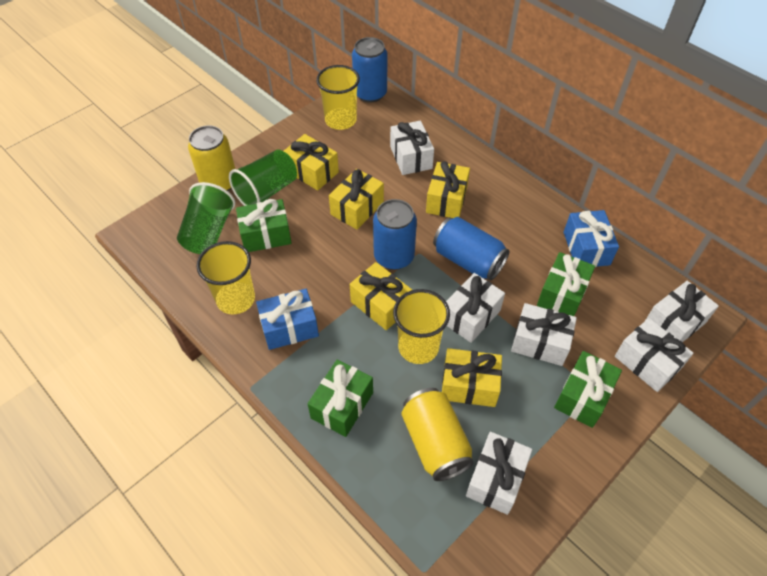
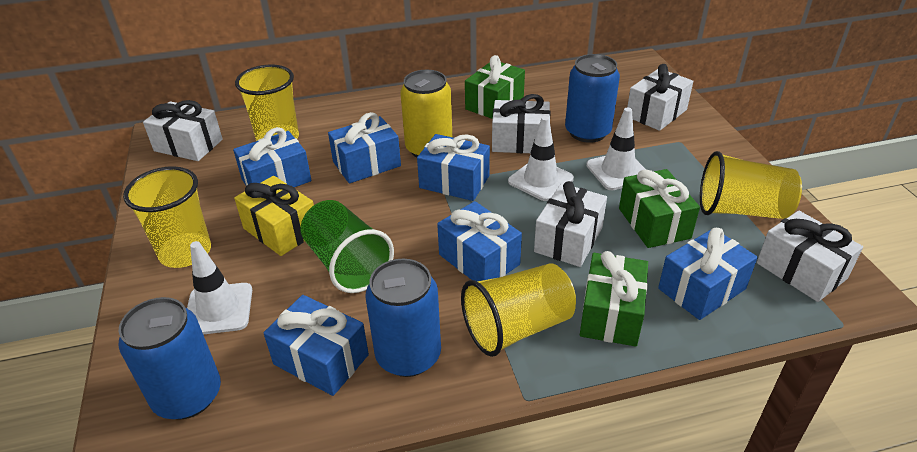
blue gift: [256,289,319,350] [564,210,619,267] = 2 -> [233,127,312,187] [264,295,369,396] [328,112,401,183] [417,134,490,201] [437,201,522,281] [658,228,758,320] = 6
green cup: [177,182,235,254] [229,149,297,206] = 2 -> [301,200,394,293] = 1
green gift: [236,199,292,252] [307,360,373,437] [537,252,595,316] [554,351,622,428] = 4 -> [465,55,525,119] [580,251,648,347] [619,169,700,248] = 3
white gift: [390,121,434,175] [446,273,505,343] [466,432,532,515] [511,303,577,366] [615,318,693,392] [645,281,719,342] = 6 -> [143,100,223,161] [492,94,551,153] [534,181,607,267] [627,64,693,131] [757,211,863,302] = 5
white traffic cone: none = 0 -> [187,241,252,334] [508,116,574,201] [586,108,646,190] = 3
yellow can: [188,125,235,191] [401,388,474,481] = 2 -> [400,70,452,158] = 1
yellow cup: [197,241,255,315] [316,65,360,130] [393,289,450,364] = 3 -> [123,166,211,268] [235,64,299,141] [461,263,576,357] [700,151,802,219] = 4
yellow gift: [284,134,339,191] [329,169,384,230] [350,262,412,330] [426,161,470,218] [442,348,502,407] = 5 -> [234,176,314,256] = 1

